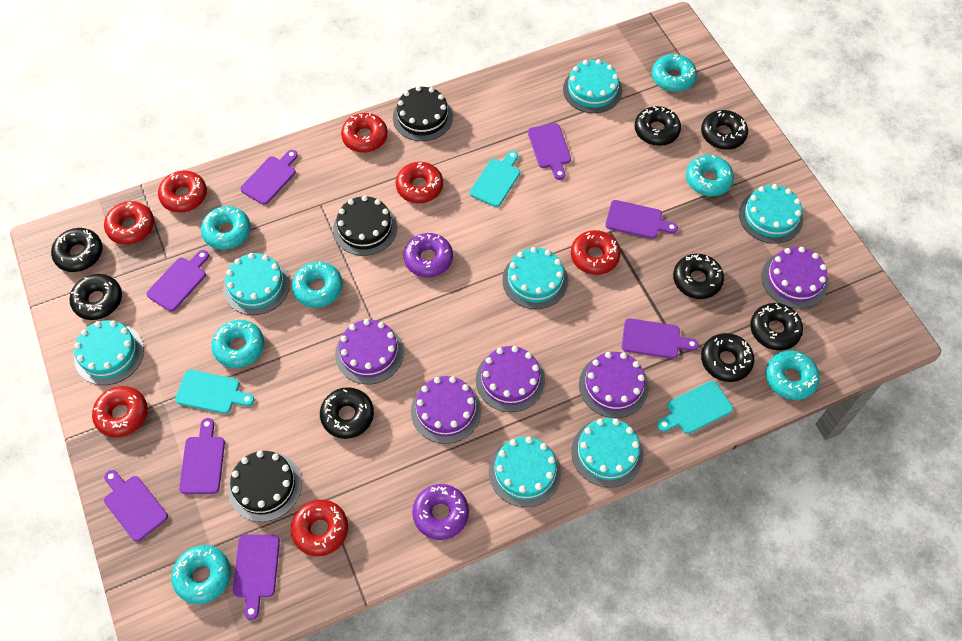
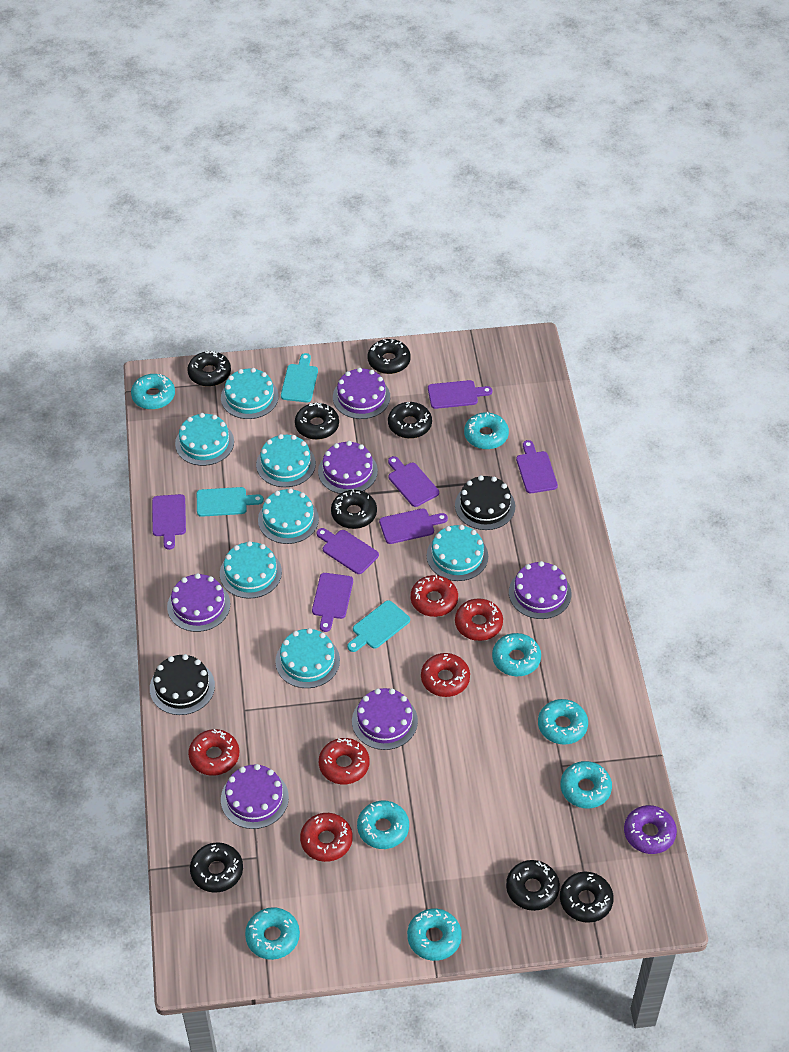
black cake: [228,451,302,522] [333,195,397,256] [393,86,453,141] = 3 -> [150,654,215,715] [455,475,515,530] = 2
purple cake: [335,319,404,384] [411,376,481,444] [476,346,545,412] [579,352,649,418] [762,247,828,309] = 5 -> [167,573,230,632] [221,764,289,829] [318,441,378,494] [333,368,390,419] [352,688,418,750] [509,561,572,619] = 6
purple cutting board: [104,470,168,542] [147,250,209,311] [179,418,225,494] [233,535,280,620] [240,150,298,205] [528,123,571,180] [605,200,678,239] [622,318,699,359] = 8 -> [152,494,186,550] [312,573,353,632] [317,528,379,574] [379,508,448,544] [388,456,439,507] [428,380,492,409] [516,440,558,493] = 7
purple donut: [403,233,453,277] [412,484,469,540] = 2 -> [624,805,677,854] = 1
red donut: [92,386,148,437] [104,201,154,245] [158,171,207,213] [291,500,348,556] [341,113,388,153] [396,162,443,203] [571,230,620,275] = 7 -> [188,729,239,776] [300,813,353,862] [319,738,369,784] [410,575,458,617] [421,653,470,697] [455,598,503,641] = 6
turquoise donut: [171,545,231,604] [201,206,251,250] [211,320,264,368] [292,262,343,307] [652,54,697,92] [686,155,734,196] [766,350,820,400] = 7 -> [131,374,175,410] [245,907,300,960] [357,801,409,849] [407,909,462,961] [464,412,509,449] [492,633,541,676] [538,699,588,745] [560,761,612,808] = 8

